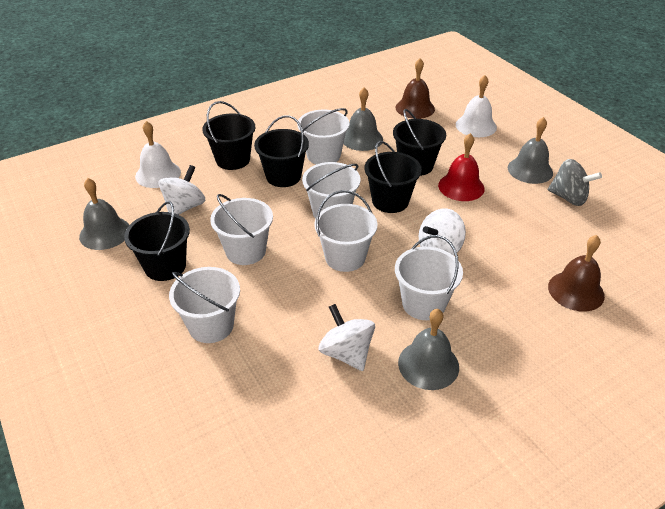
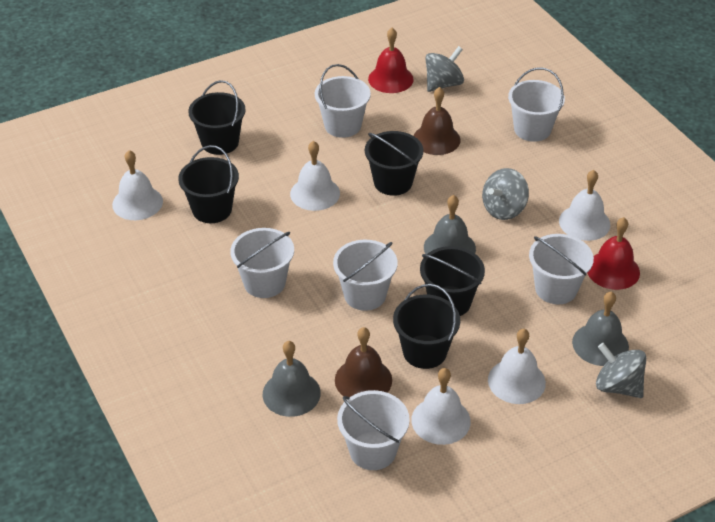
grey bell: [79,178,129,250] [343,87,383,151] [398,309,459,390] [508,117,553,184] = 4 -> [263,341,321,417] [424,195,476,254] [572,291,629,366] = 3
grey spinning top: [548,159,602,206] = 1 -> [425,46,464,92] [482,168,529,220] [596,343,647,398] = 3
red bell: [438,133,485,201] = 1 -> [368,28,414,93] [588,217,640,290] = 2
white bell: [135,121,181,188] [456,75,497,137] = 2 -> [112,150,163,220] [290,141,340,211] [411,368,471,445] [488,329,546,404] [559,170,611,241] = 5
white spinning top: [159,165,205,215] [319,304,375,371] [419,208,466,256] = 3 -> none = 0

